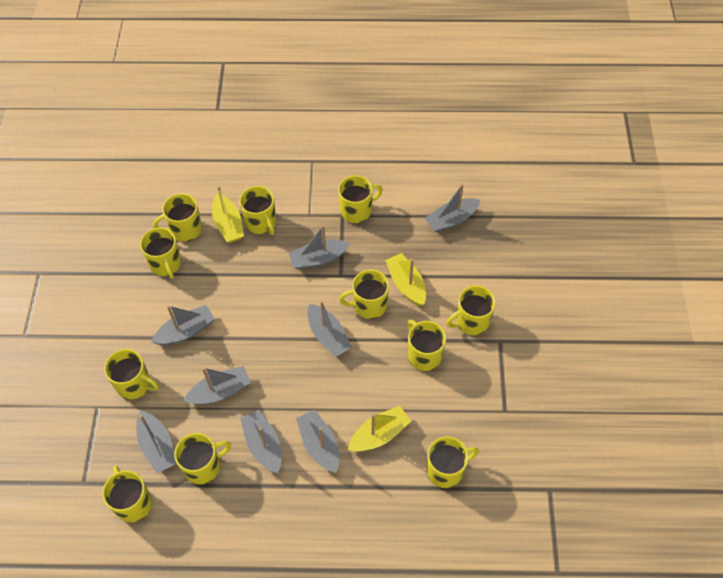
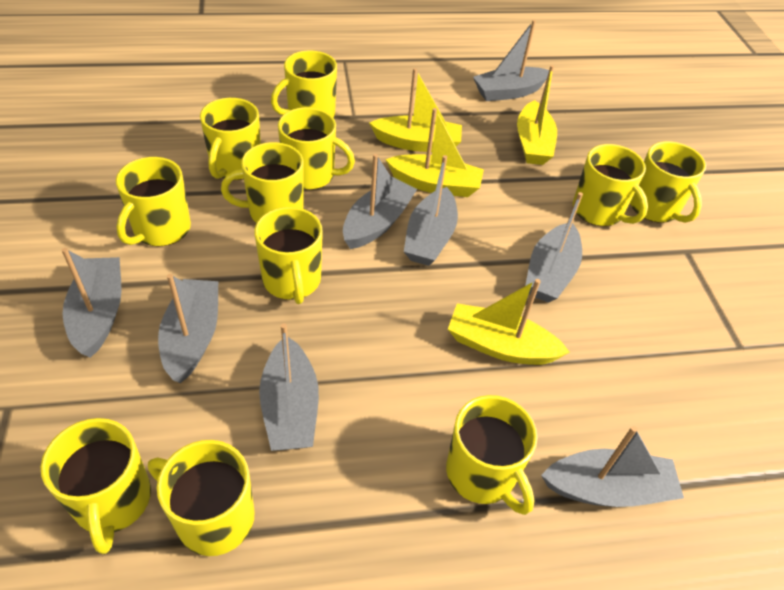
yellow boat: [212,186,244,243] [348,405,411,451] [385,253,426,306] = 3 -> [369,68,462,152] [385,108,484,197] [448,279,570,365] [517,65,557,165] = 4

